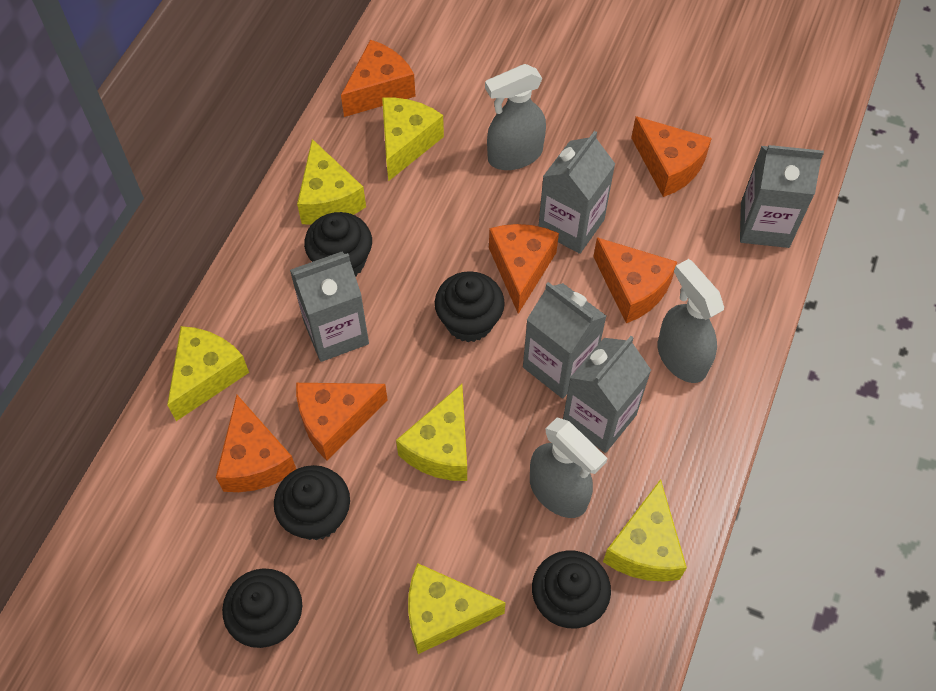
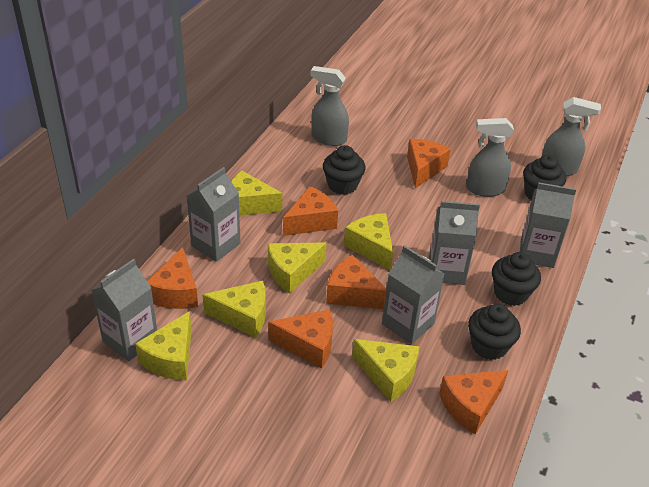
black cupcake: [222,568,302,648] [274,465,350,540] [304,212,372,277] [435,271,505,342] [532,550,611,629] = 5 -> [323,145,366,195] [468,304,521,360] [492,252,541,306] [523,155,566,200] = 4

